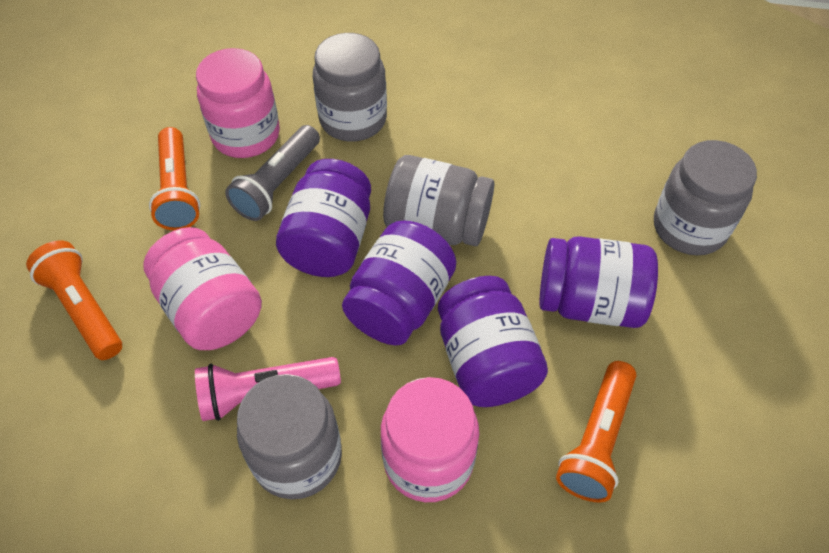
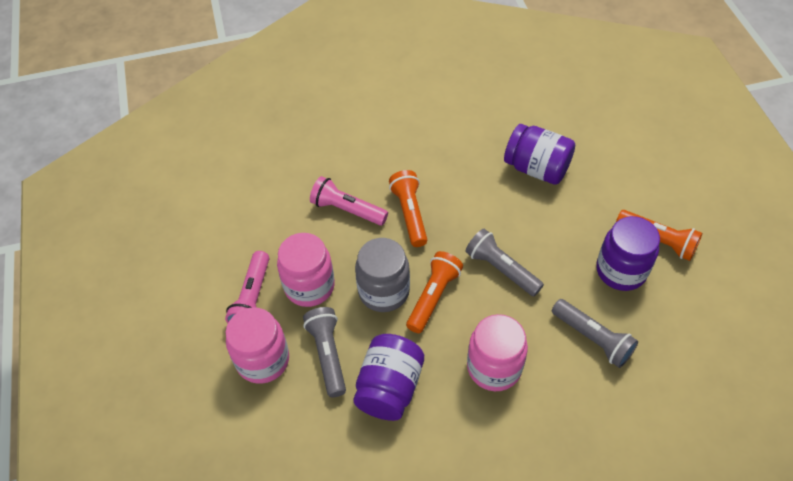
grey flashlight: [225,125,320,221] = 1 -> [303,307,346,397] [465,229,544,296] [552,299,638,368] = 3
grey jar: [237,374,342,499] [313,33,387,142] [383,155,494,246] [654,140,757,255] = 4 -> [355,238,410,312] = 1
pink flashlight: [195,357,341,421] = 1 -> [225,251,269,323] [310,176,388,226] = 2
purple jar: [276,159,371,277] [342,221,456,345] [438,276,548,407] [539,236,658,328] = 4 -> [353,334,424,421] [504,124,575,185] [596,216,660,291] = 3

